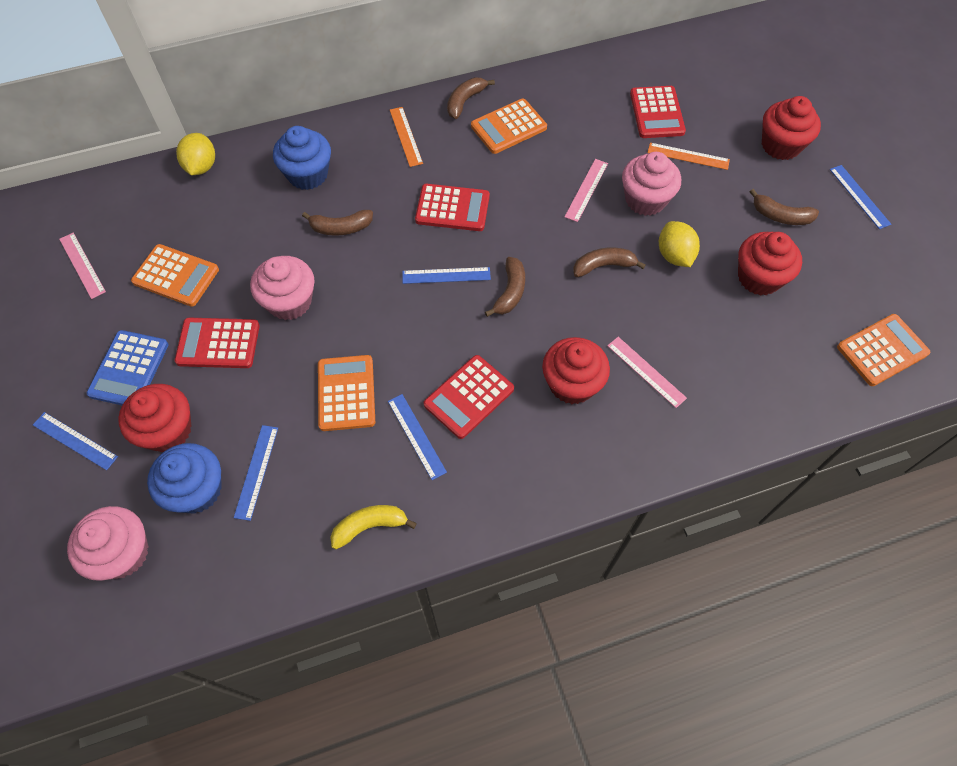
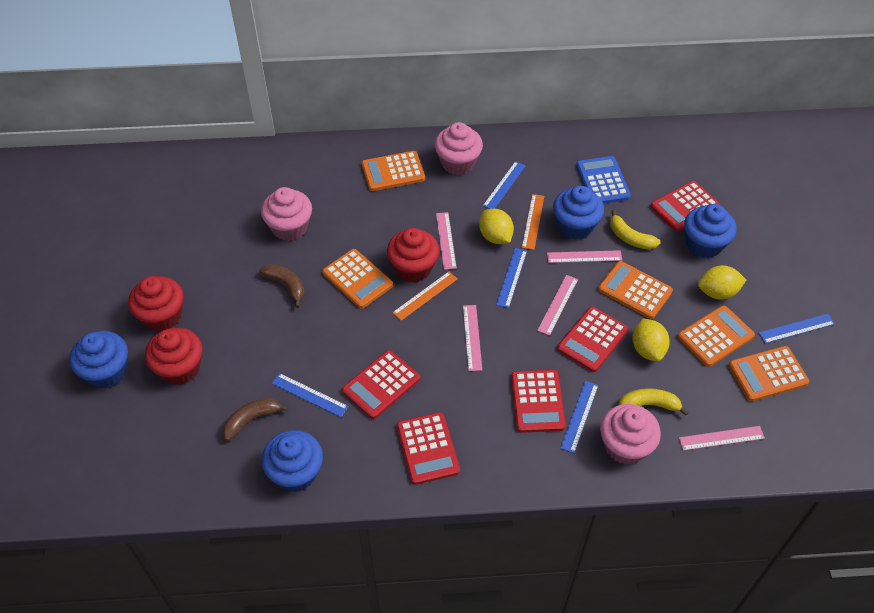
blue cupcake: [147,443,222,514] [273,126,331,190] = 2 -> [70,331,128,389] [262,430,323,492] [553,186,604,239] [684,204,737,258] = 4
brown banana: [302,210,373,236] [447,77,495,119] [485,257,525,317] [573,247,646,277] [750,189,819,225] = 5 -> [222,398,289,441] [259,264,305,308] = 2
orange calculator: [131,244,219,307] [318,355,375,431] [471,98,547,154] [837,314,930,386] = 4 -> [322,249,393,309] [362,151,425,191] [598,261,673,319] [678,305,755,367] [729,346,809,401] = 5
pink ruler: [59,233,106,299] [565,159,608,222] [607,337,687,408] = 3 -> [436,212,457,270] [463,305,482,371] [537,275,578,336] [547,250,622,263] [679,426,765,451] = 5
red calculator: [175,318,260,368] [415,184,490,231] [424,355,514,439] [630,86,686,138] = 4 -> [342,350,420,419] [397,412,460,485] [511,370,566,433] [557,307,628,372] [650,181,720,232] = 5
red cupcake: [118,384,191,452] [542,337,610,404] [738,232,802,296] [762,96,821,160] = 4 -> [128,276,184,331] [145,328,202,385] [387,228,439,282] = 3
yellow banana: [330,505,417,549] = 1 -> [610,210,661,250] [619,388,689,416] = 2
yellow lemon: [176,133,215,175] [659,221,700,267] = 2 -> [479,209,514,244] [632,318,670,361] [698,265,746,300] = 3

